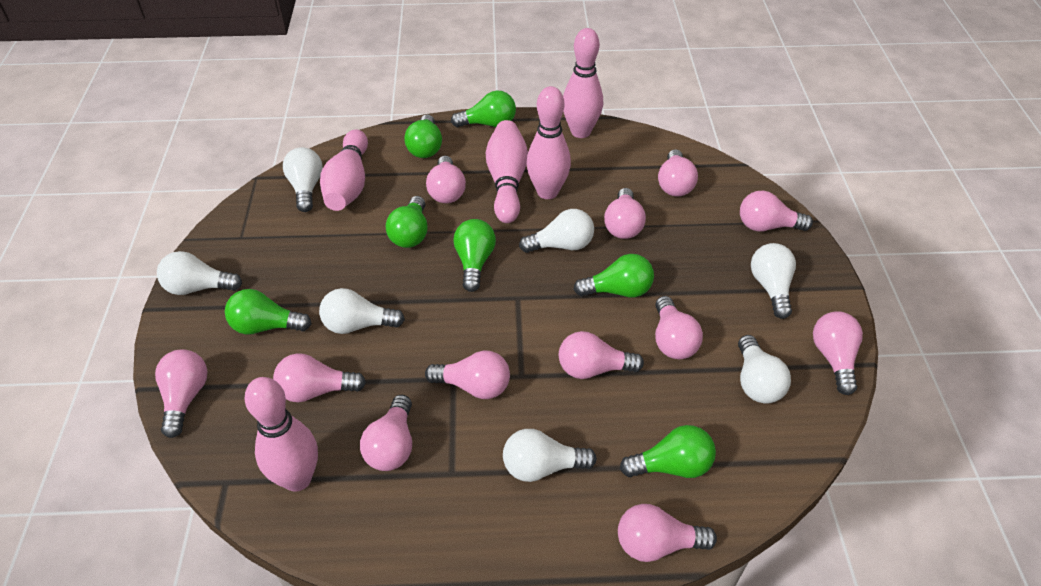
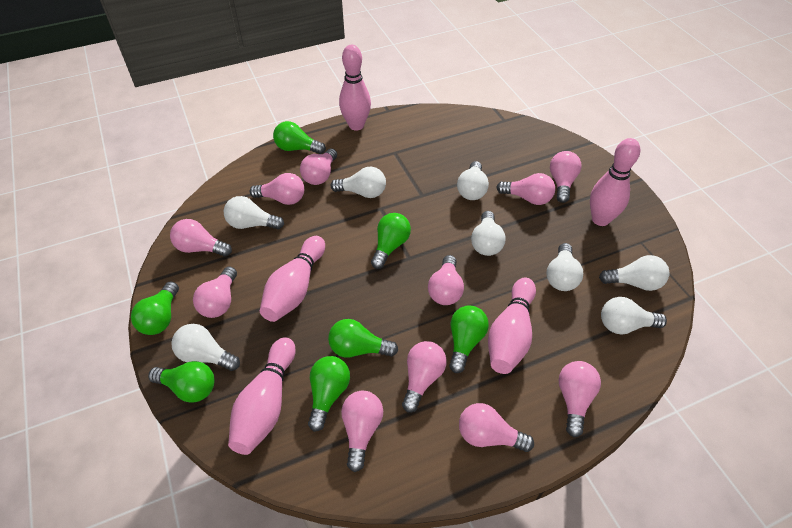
pink light bulb: [155,350,207,438] [273,353,366,402] [360,395,412,471] [425,350,510,399] [426,156,466,203] [559,331,644,379] [604,188,646,239] [618,504,717,562] [655,296,703,359] [658,149,698,197] [740,191,813,231] [813,311,863,395] = 12 -> [170,219,232,257] [193,266,237,318] [250,173,304,205] [300,148,337,185] [341,391,383,472] [402,341,447,413] [428,255,464,305] [459,403,534,452] [496,173,555,205] [550,151,581,203] [558,361,601,437] = 11
white light bulb: [157,251,242,295] [283,147,323,212] [319,288,405,334] [503,429,597,482] [519,209,594,253] [738,335,791,404] [751,243,796,319] = 7 -> [171,324,240,371] [224,196,284,230] [330,167,386,198] [457,161,489,200] [471,211,505,256] [547,243,583,291] [599,255,669,291] [601,297,667,334] = 8

